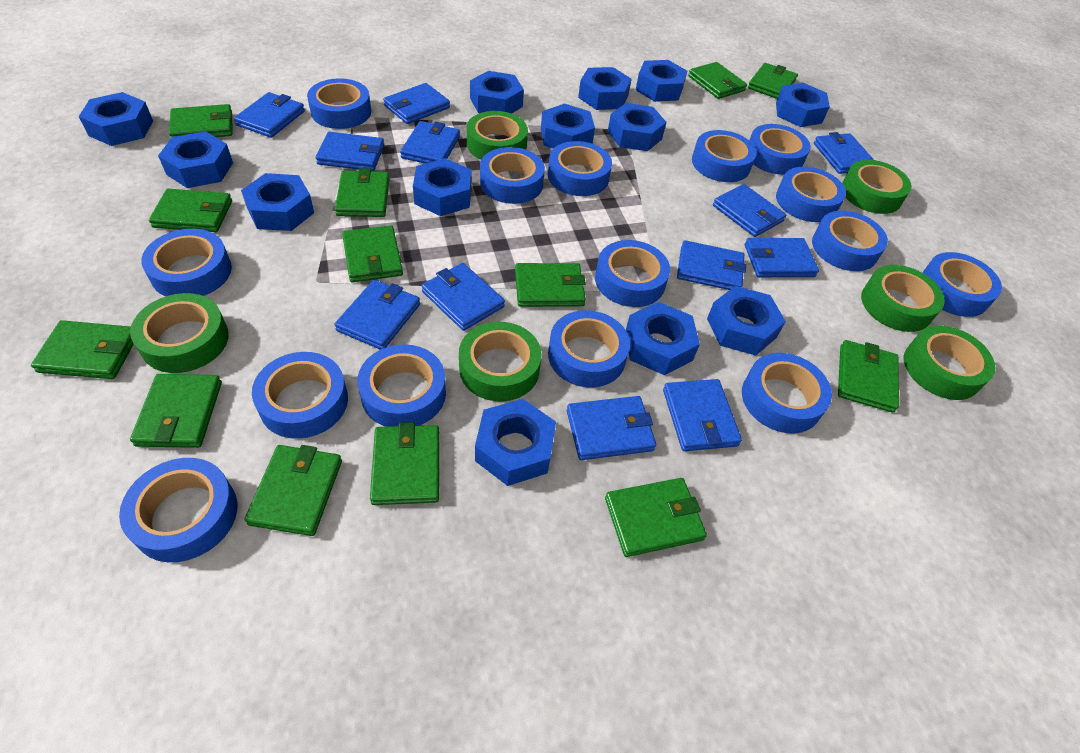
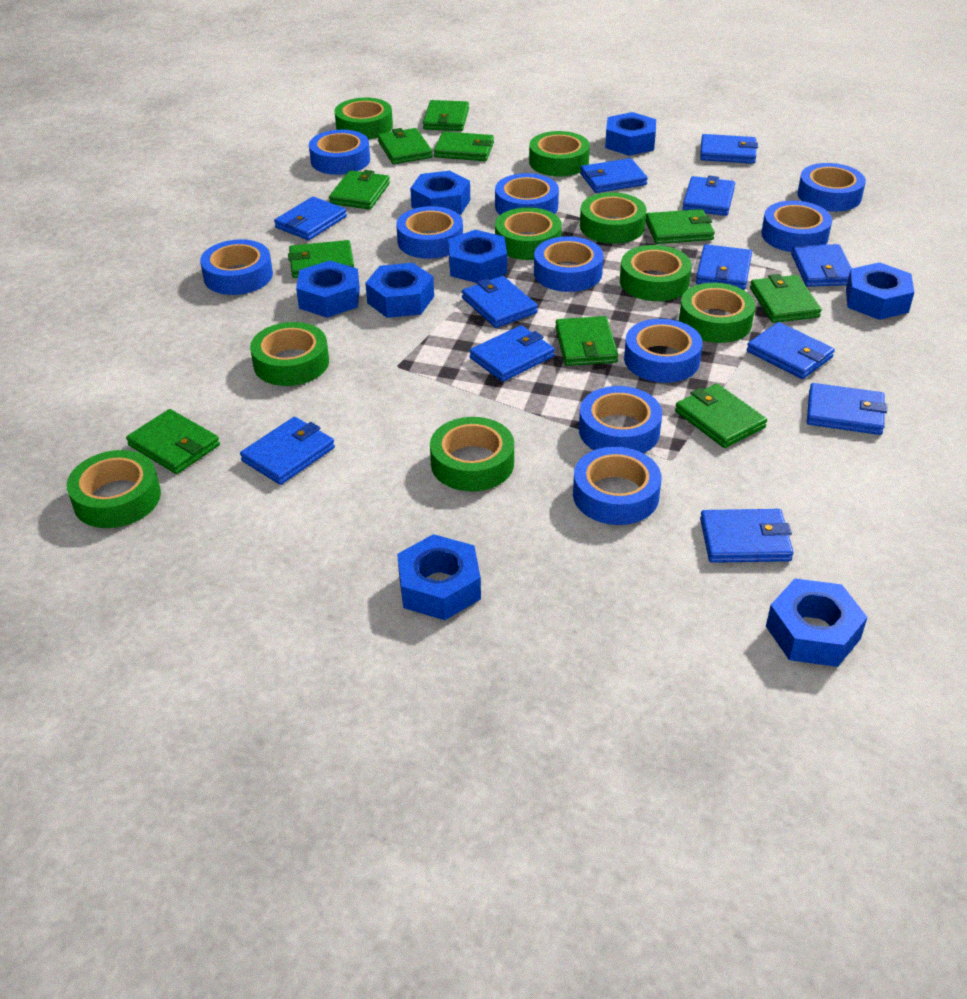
blue nut: [79,92,153,146] [158,131,233,188] [241,173,314,231] [413,158,472,216] [470,71,524,114] [475,399,556,486] [541,104,595,148] [578,67,631,110] [608,103,666,151] [626,302,700,375] [636,60,687,102] [707,286,786,355] [776,83,830,127] = 13 -> [296,261,360,318] [365,263,434,318] [397,534,481,620] [410,171,470,215] [448,230,507,283] [605,112,656,156] [766,579,868,667] [846,262,914,320] = 8
blue tape: [119,458,237,562] [141,229,232,297] [252,352,348,439] [307,78,371,129] [357,344,446,427] [480,147,545,204] [548,141,612,196] [548,310,630,387] [595,240,670,307] [692,130,757,182] [742,353,832,434] [749,124,811,175] [776,167,846,222] [812,211,888,271] [922,252,1002,317] = 15 -> [200,239,273,295] [309,130,370,175] [396,206,463,259] [495,173,559,215] [534,236,604,292] [573,447,661,525] [579,386,662,453] [624,319,703,383] [761,201,832,252] [797,163,866,212] = 10
green tape: [130,293,229,373] [459,322,542,401] [467,111,528,160] [842,160,912,214] [861,265,945,332] [904,325,996,400] = 6 -> [67,450,161,528] [250,322,329,386] [334,98,393,139] [430,417,514,491] [495,207,562,260] [529,131,590,176] [580,192,646,244] [620,245,692,301] [679,283,755,343] = 9
green wallet: [31,320,134,379] [130,374,222,448] [149,189,232,232] [169,104,233,138] [244,445,342,536] [335,168,389,217] [342,225,403,282] [370,422,439,505] [515,263,586,307] [605,478,707,557] [688,62,747,99] [748,63,798,99] [838,340,899,413] = 13 -> [126,409,220,474] [288,240,354,278] [329,170,390,209] [378,128,432,164] [423,100,469,131] [434,131,494,161] [555,316,618,366] [645,209,715,244] [675,384,767,448] [750,274,822,323] = 10

